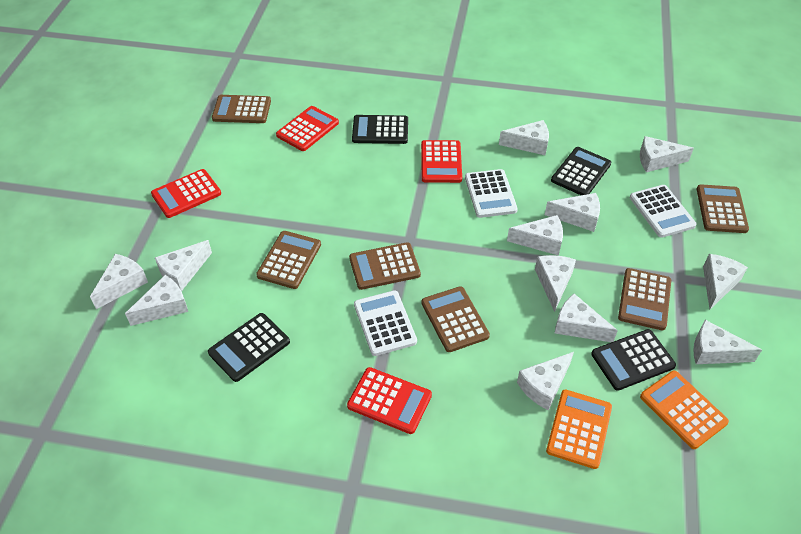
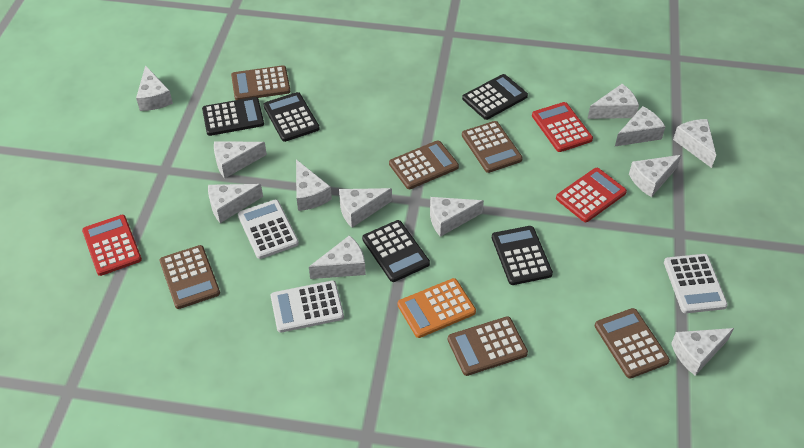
black calculator: [208,313,290,382] [352,115,408,144] [551,147,611,195] [591,329,676,391] = 4 -> [202,97,264,136] [263,92,320,142] [362,220,430,282] [462,74,528,120] [492,226,553,285] = 5
orange calculator: [546,390,612,469] [640,370,729,449] = 2 -> [398,278,476,338] = 1
red calculator: [151,169,221,218] [276,106,339,151] [347,367,432,434] [421,140,462,183] = 4 -> [82,215,142,276] [532,102,593,152] [556,168,627,222] = 3

